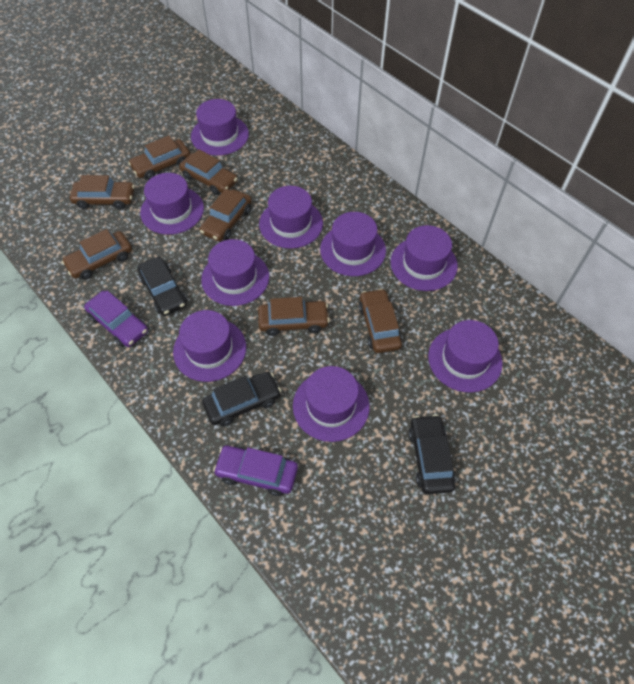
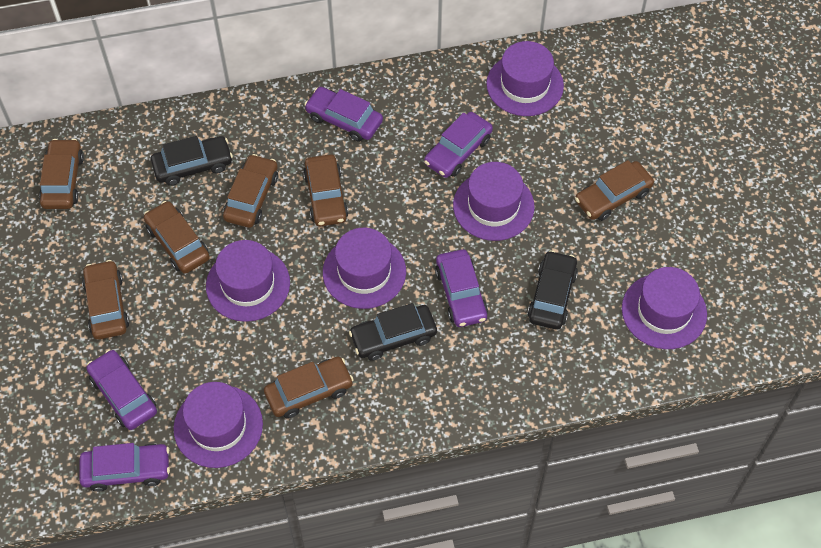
purple car: [84,291,148,347] [213,445,298,496] = 2 -> [79,443,170,492] [86,350,157,430] [304,87,383,142] [424,112,493,178] [435,249,488,327] = 5
purple hat: [140,173,204,235] [173,310,246,382] [191,99,249,156] [201,239,269,306] [259,186,323,249] [293,366,370,442] [320,212,386,276] [390,225,458,291] [428,320,503,393] = 9 -> [174,382,263,468] [206,240,290,322] [323,228,406,309] [453,162,535,241] [486,41,564,116] [622,267,707,349] = 6

